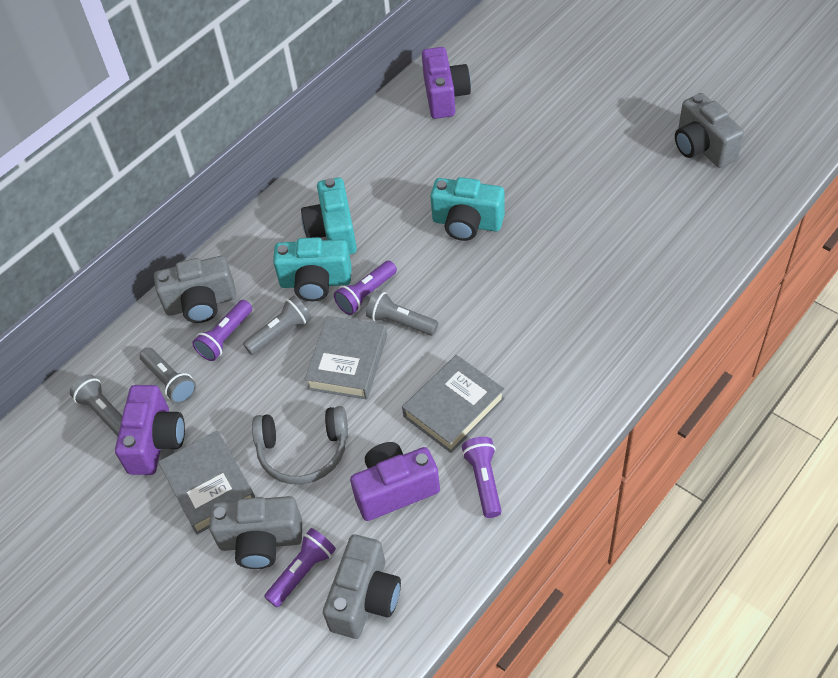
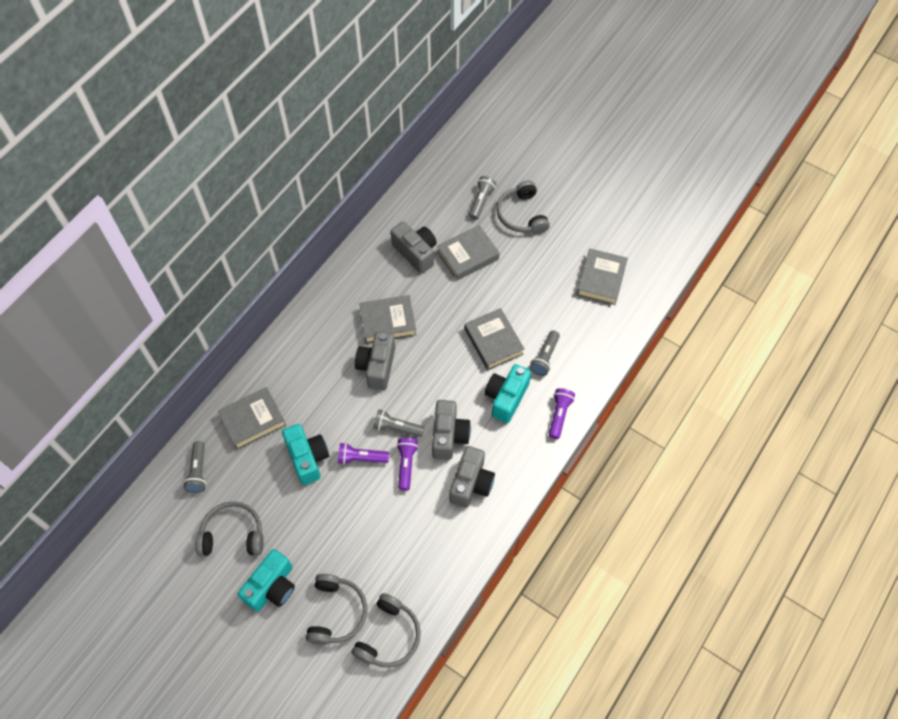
grey book: [158,431,255,535] [305,316,387,400] [402,355,505,453] = 3 -> [218,387,286,450] [359,295,417,344] [437,225,500,280] [465,308,524,370] [577,248,628,305] = 5
grey headphones: [252,406,348,484] = 1 -> [195,501,264,556] [306,574,367,645] [351,593,421,668] [497,180,550,234] = 4
purple camera: [115,385,185,475] [350,442,440,521] [422,47,471,119] = 3 -> none = 0
purple flashlight: [192,300,252,361] [264,528,336,608] [334,261,397,315] [462,437,502,518] = 4 -> [338,443,389,465] [397,438,418,490] [549,388,575,439] = 3

